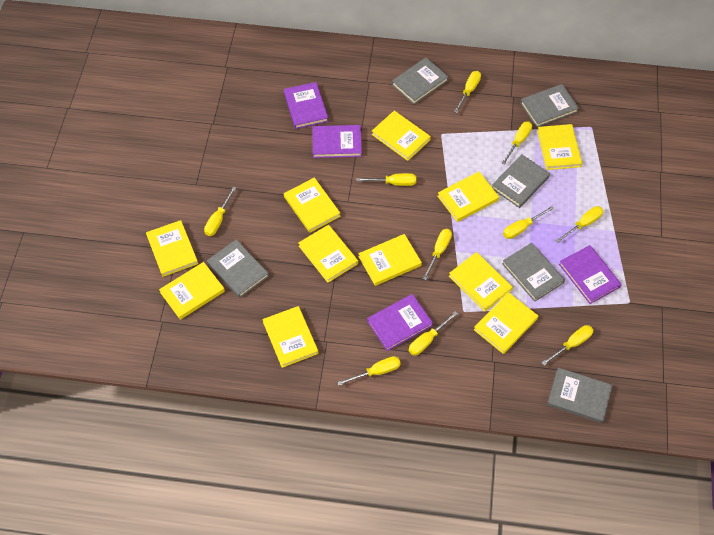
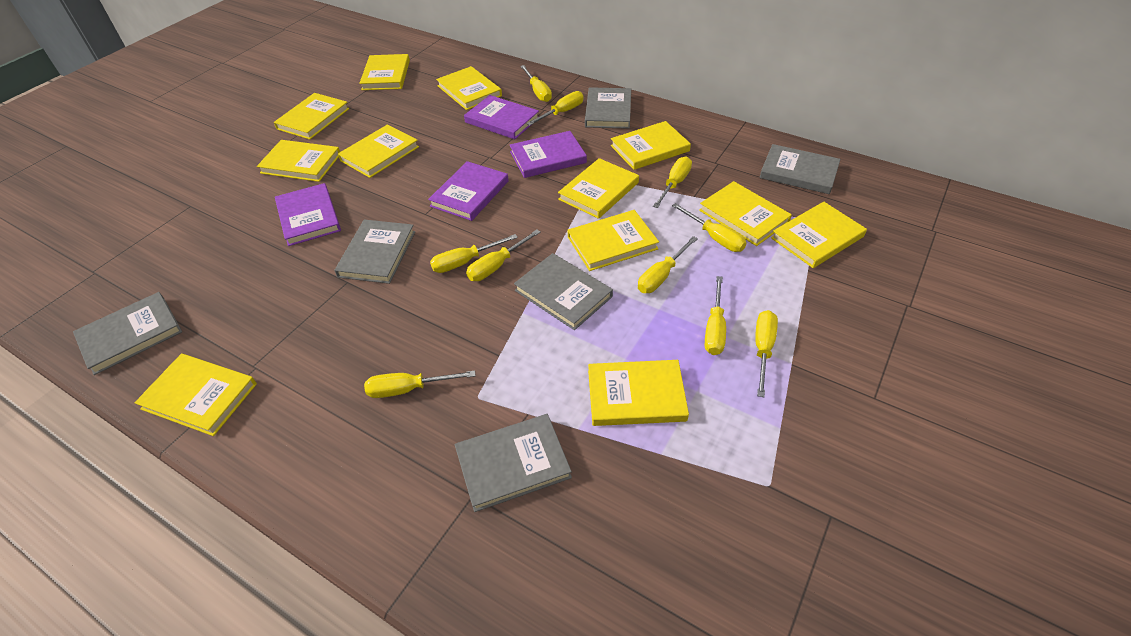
yellow book: [146,220,198,277] [159,262,225,320] [263,306,318,368] [284,178,341,233] [299,225,358,283] [359,234,422,286] [372,111,431,161] [437,172,499,222] [449,252,513,312] [474,292,538,354] [537,124,582,170] = 11 -> [135,354,257,436] [257,140,340,182] [274,93,349,139] [338,125,419,178] [359,54,410,90] [436,66,502,110] [558,158,639,219] [568,210,659,271] [588,360,689,426] [611,121,691,170] [699,181,792,246] [771,202,867,268] = 12

